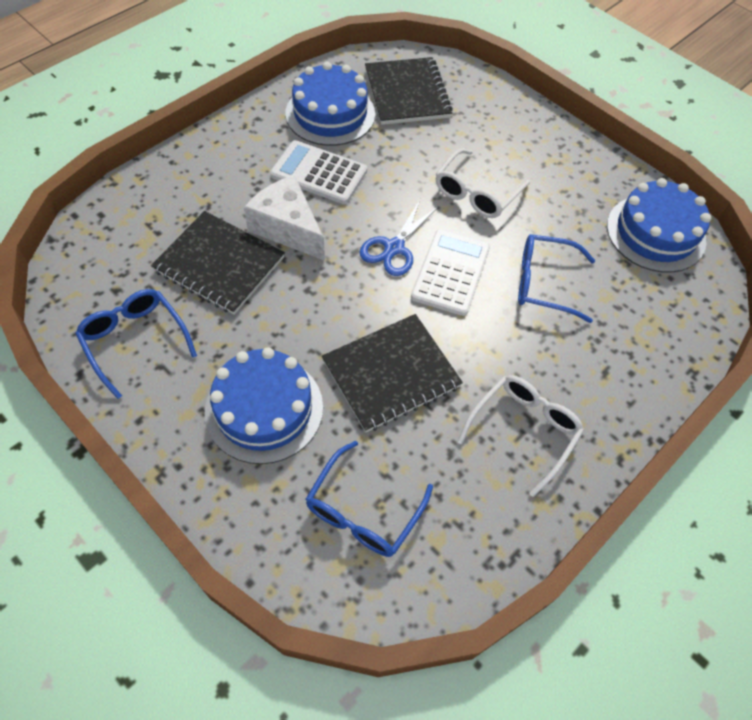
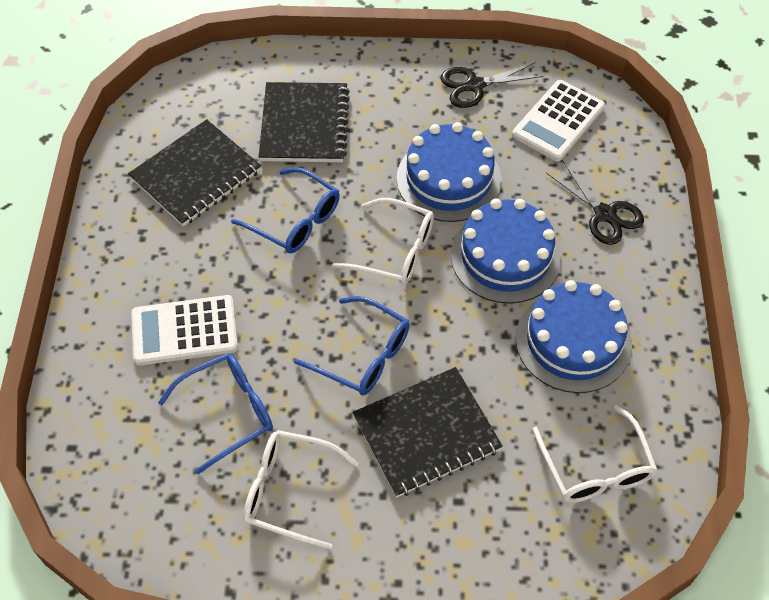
black scissors: none = 0 -> [440,62,544,108] [546,161,644,245] = 2
blue scissors: [360,198,439,276] = 1 -> none = 0
white cheese: [244,175,325,261] = 1 -> none = 0
white glasses: [436,148,530,218] [457,375,584,497] = 2 -> [243,430,359,550] [332,198,434,285] [533,405,658,503] = 3

